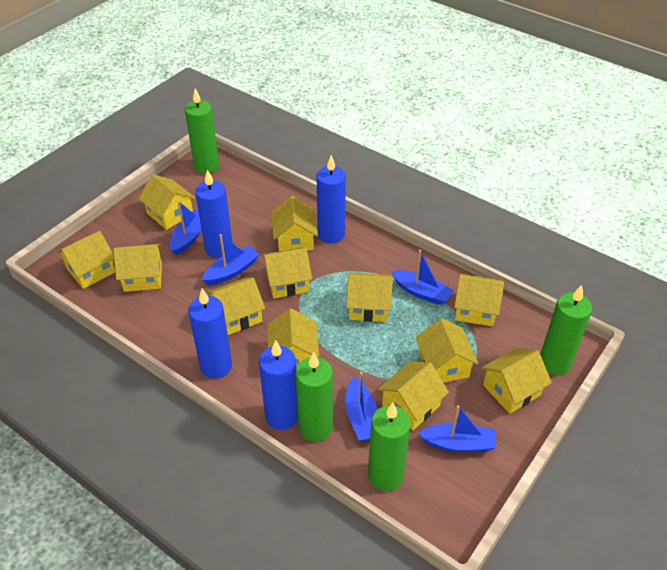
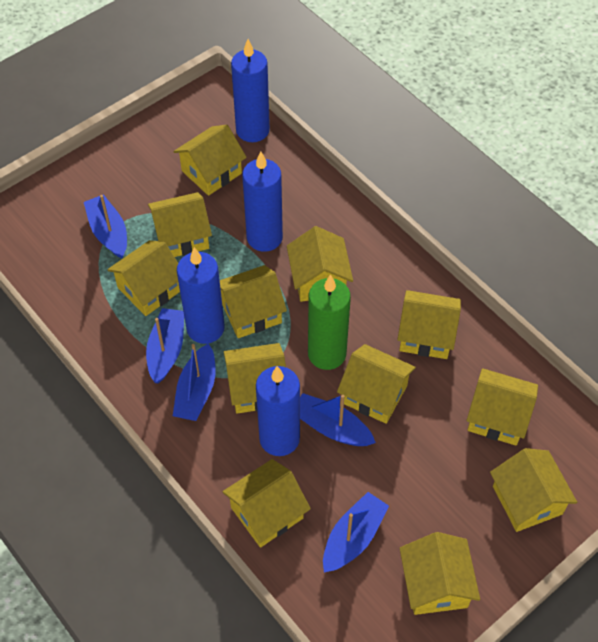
green candle: [185,88,219,174] [295,352,333,442] [368,403,411,491] [540,285,592,375] = 4 -> [308,274,351,370] = 1

